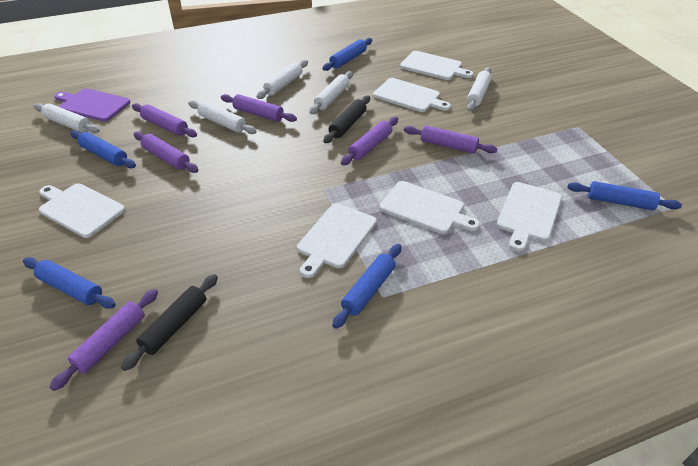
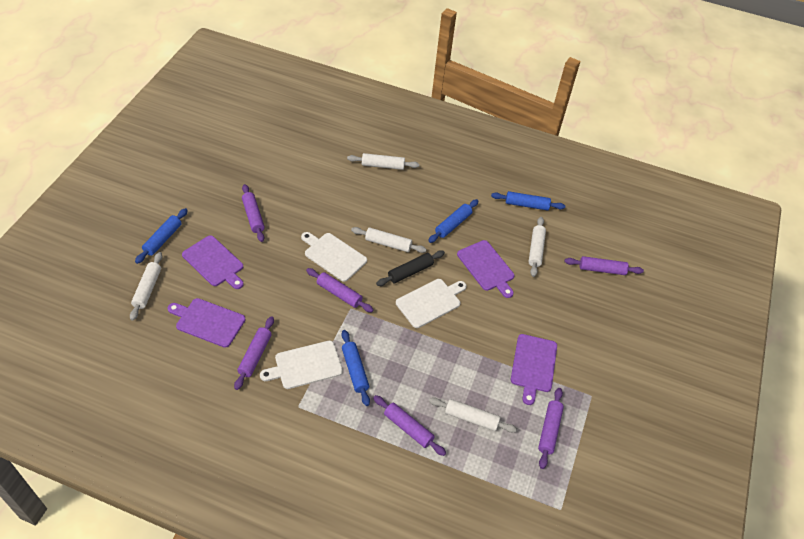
black rolling pin: [121,274,218,371] [323,95,370,143] = 2 -> [376,250,445,286] = 1
blue rolling pin: [23,257,116,309] [70,130,136,168] [323,38,372,71] [332,244,401,329] [567,181,682,210] = 5 -> [135,208,188,264] [341,330,370,406] [428,199,479,243] [491,191,565,211] = 4
purple cutting board: [54,88,131,122] = 1 -> [168,298,245,348] [182,235,244,289] [457,240,515,298] [511,334,557,405] = 4
white cutting board: [39,183,125,238] [297,203,377,278] [373,78,451,112] [380,181,480,234] [400,51,474,80] [497,182,562,252] = 6 -> [260,341,343,389] [301,232,367,282] [396,279,466,328] = 3

